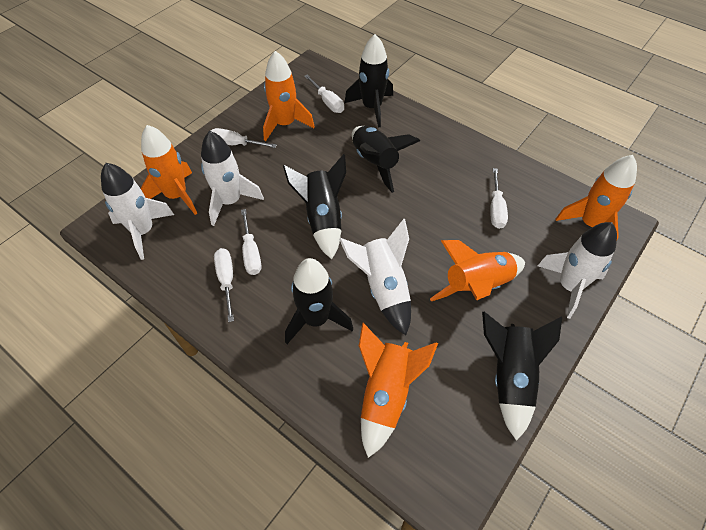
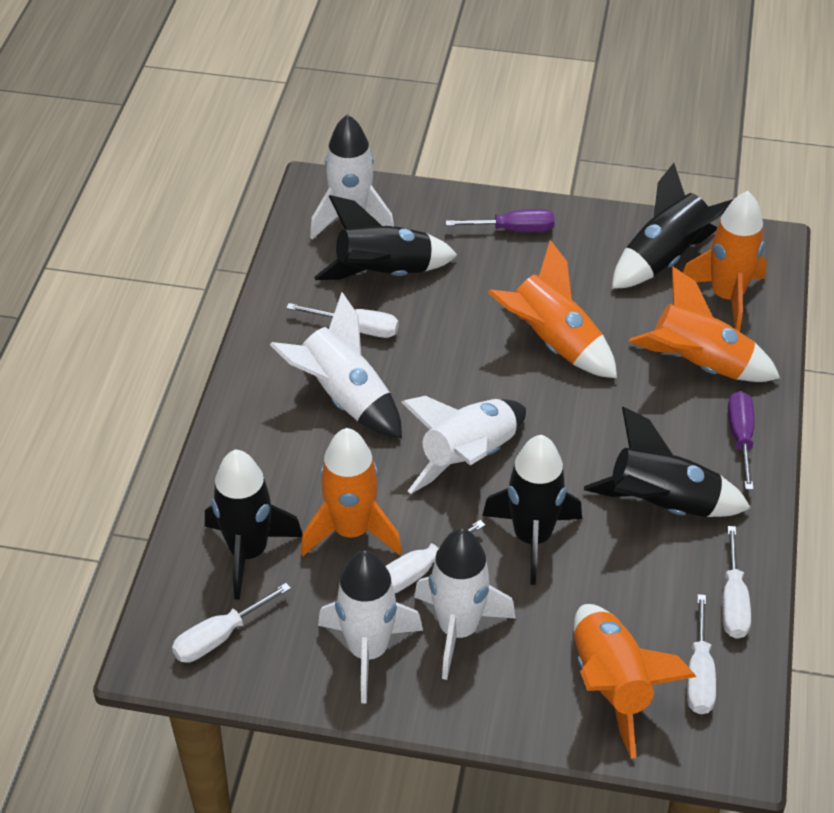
purple screwdriver: none = 0 -> [446,209,555,232] [728,391,754,490] = 2
white rocket: [101,163,174,260] [201,131,264,226] [339,219,411,335] [538,222,617,319] = 4 -> [270,292,402,438] [310,114,394,240] [318,550,423,704] [401,396,526,494] [414,528,516,680] = 5

